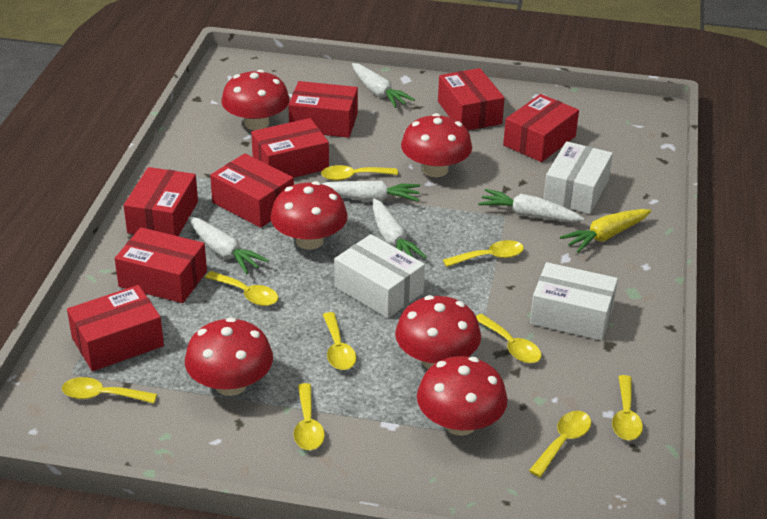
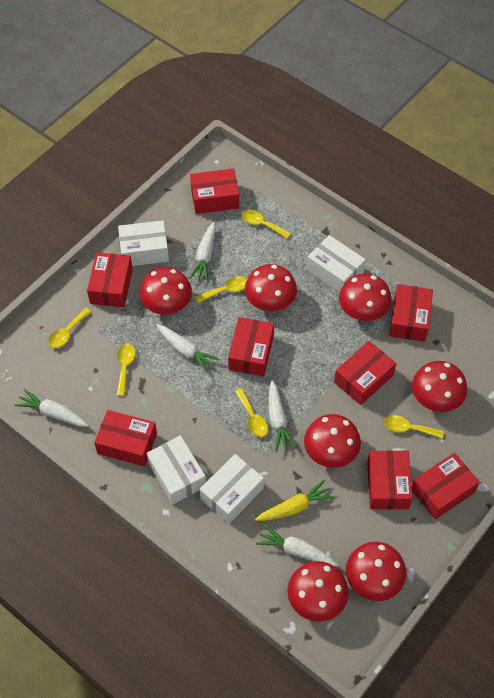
red mushroom: [185,317,273,396] [221,70,290,130] [270,181,348,249] [395,295,481,369] [401,113,472,177] [417,356,508,436] = 6 -> [139,267,192,315] [245,264,297,311] [287,561,349,622] [304,414,361,468] [339,274,392,321] [346,542,406,601] [412,361,467,412] = 7
white box: [334,234,425,318] [530,262,618,341] [543,141,613,214] = 3 -> [118,220,169,266] [147,435,206,505] [200,454,264,524] [307,235,366,293] = 4
yellow spoon: [62,377,157,403] [205,271,278,306] [294,383,325,450] [321,165,398,181] [323,312,356,370] [443,240,524,267] [476,314,542,363] [529,411,591,477] [612,375,643,440] = 9 -> [48,308,91,348] [117,344,135,396] [195,276,247,303] [235,388,268,437] [242,210,291,238] [384,415,444,438] = 6

